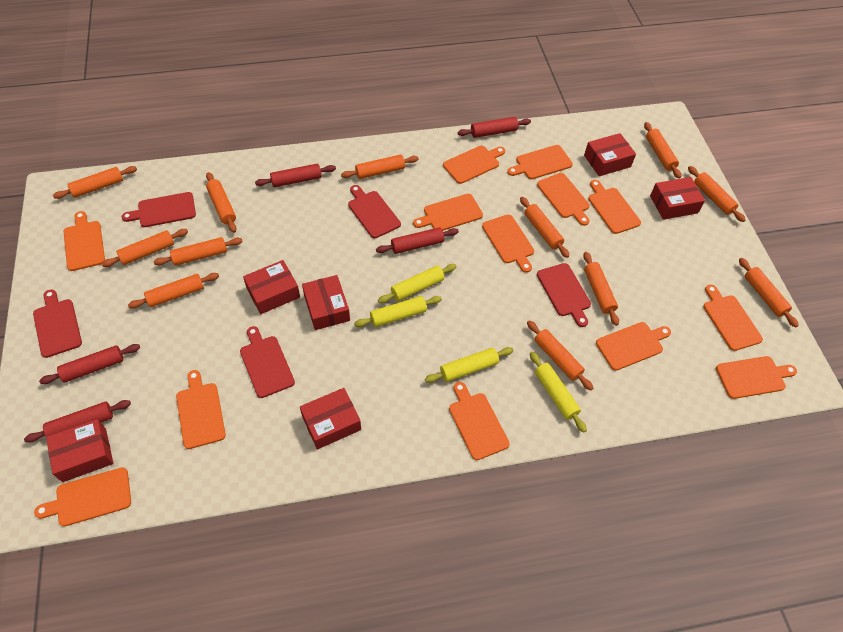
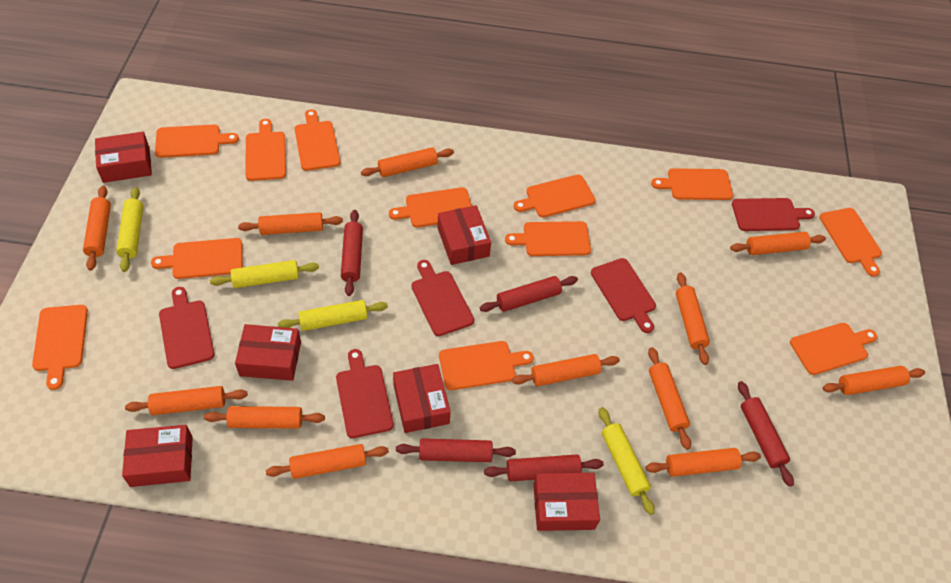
orange cutting board: [34,467,131,526] [64,211,105,271] [176,370,226,449] [413,194,483,231] [443,146,505,184] [449,382,510,460] [482,214,534,273] [507,145,573,179] [537,173,590,226] [588,180,641,234] [596,322,671,370] [703,285,763,351] [716,356,797,399] = 13 -> [32,305,88,390] [151,238,243,279] [155,125,239,158] [245,119,286,181] [295,109,340,171] [389,187,472,227] [439,341,534,390] [505,221,591,256] [513,175,596,217] [651,168,733,200] [790,323,877,375] [819,208,882,277] = 12

